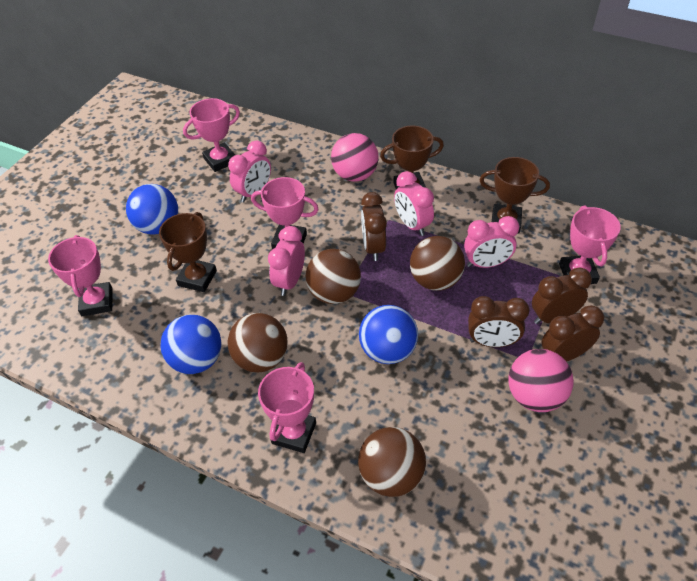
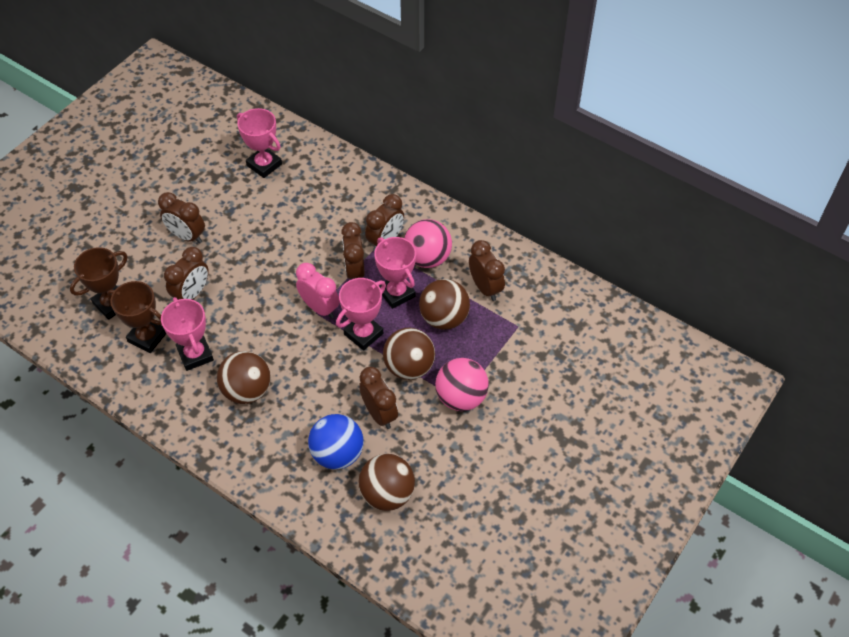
blue ball: [126,184,178,235] [160,315,221,374] [359,305,418,364] = 3 -> [308,414,363,470] = 1
brown clock: [361,192,387,261] [468,296,529,347] [532,268,592,324] [542,305,604,362] = 4 -> [158,192,205,244] [164,247,209,300] [341,222,365,279] [359,367,398,429] [365,194,404,252] [469,240,505,301] = 6
brown trophy: [159,212,217,292] [380,125,444,189] [480,157,550,234] = 3 -> [70,247,128,320] [107,281,166,353] = 2
pink clock: [228,141,271,202] [268,226,305,296] [394,171,434,236] [464,216,519,268] = 4 -> [296,263,340,319] = 1
pink trophy: [48,235,113,316] [183,98,240,172] [251,177,319,249] [258,362,316,453] [559,205,621,284] = 5 -> [161,297,214,371] [237,108,282,178] [336,278,386,351] [374,237,416,309] = 4

